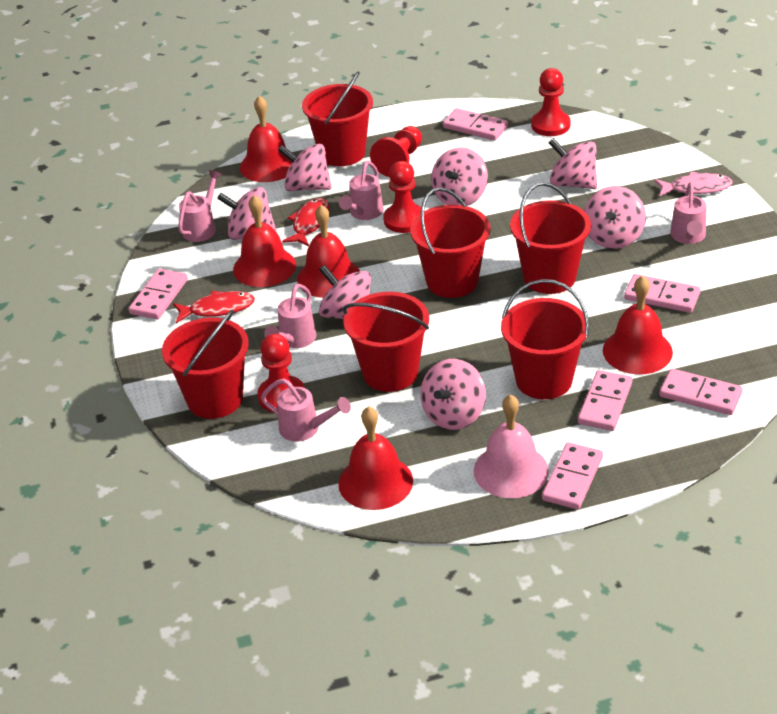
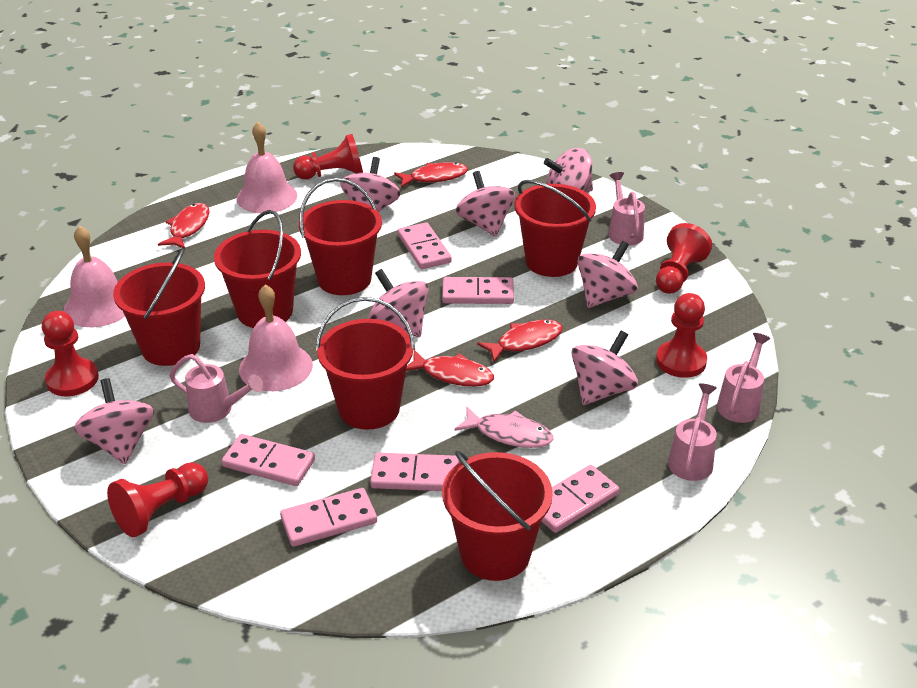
pink bell: [474,394,549,498] = 1 -> [64,226,125,327] [237,122,297,213] [239,284,313,391] = 3
pink watering can: [178,170,222,242] [261,378,351,441] [264,284,316,348] [339,161,383,220] [670,182,707,244] = 5 -> [169,354,263,423] [608,172,645,245] [668,383,717,481] [717,333,770,423] = 4
red bell: [233,195,296,287] [240,96,292,182] [297,205,360,298] [338,406,413,510] [603,276,673,374] = 5 -> none = 0
red fish: [173,291,255,323] [282,198,329,246] = 2 -> [158,203,209,249] [394,162,468,188] [406,350,494,387] [477,320,563,362] = 4
red pawn: [257,334,305,412] [370,126,422,177] [383,161,421,233] [531,68,570,136] = 4 -> [42,311,99,397] [107,462,208,537] [293,134,363,179] [656,223,712,294] [656,293,707,378] = 5

